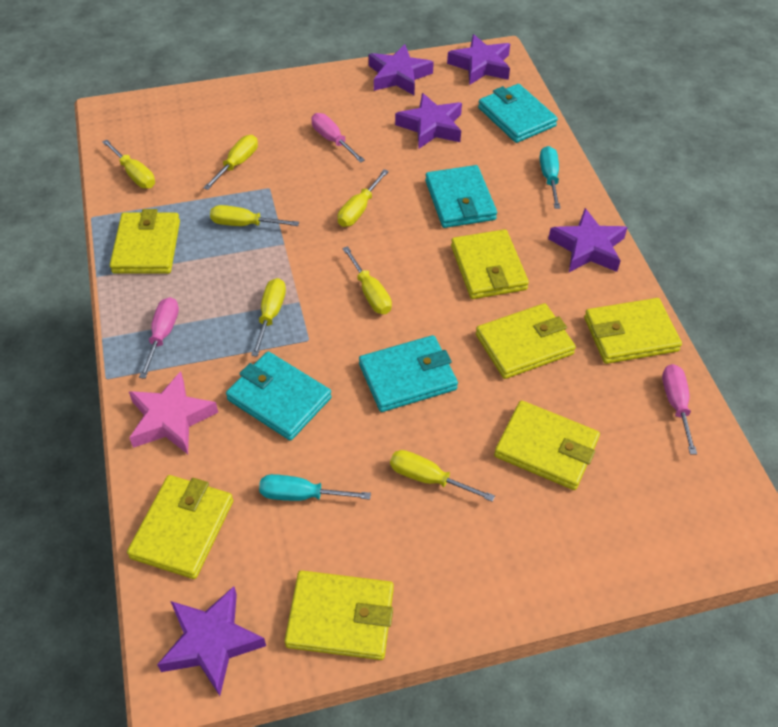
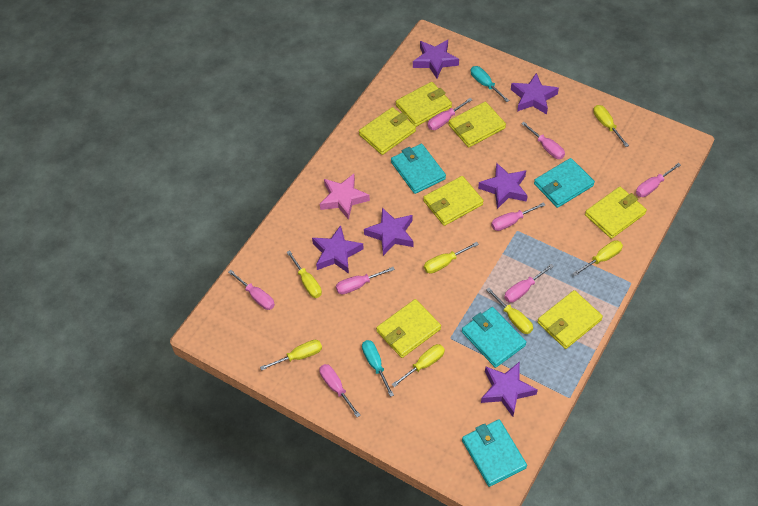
pink screwdriver: [139,297,179,379] [311,113,365,163] [662,364,697,455] = 3 -> [228,270,275,310] [319,364,360,417] [336,267,395,294] [428,98,472,130] [491,202,545,231] [504,264,554,303] [521,122,565,159] [636,163,681,197] = 8
purple star: [157,586,266,696] [369,44,434,95] [395,93,462,149] [447,34,510,85] [548,208,628,272] = 5 -> [312,225,364,274] [364,208,413,256] [413,40,459,79] [478,162,528,209] [481,361,538,417] [511,73,559,114] = 6

